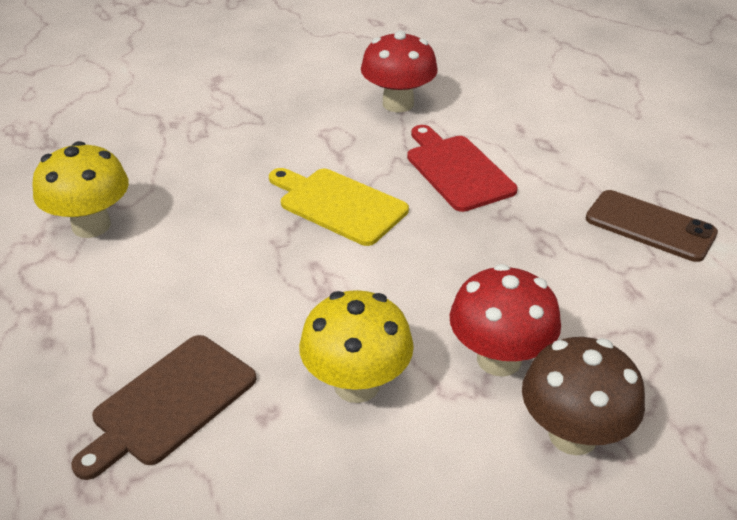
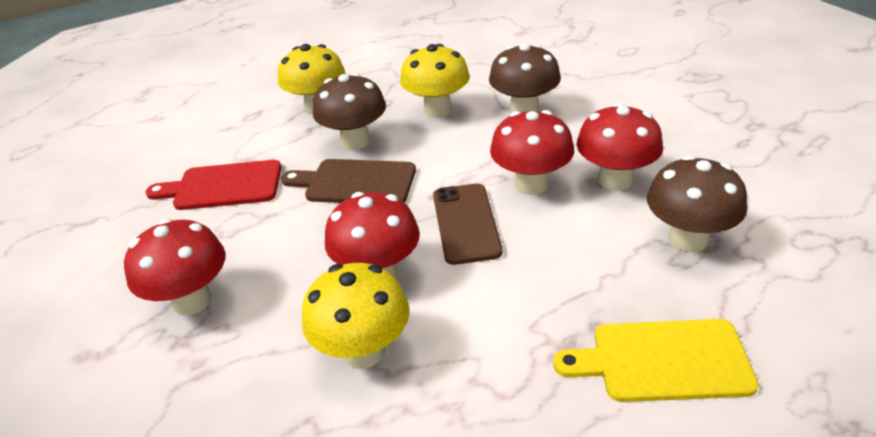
brown mushroom: [522,337,645,456] = 1 -> [313,73,386,150] [489,43,561,113] [647,155,747,252] = 3
red mushroom: [361,31,438,112] [450,264,561,377] = 2 -> [124,218,225,316] [325,192,420,279] [490,110,574,195] [577,103,663,191] = 4
yellow mushroom: [32,141,129,238] [299,290,414,403] = 2 -> [278,44,345,115] [302,263,410,369] [400,44,470,118] = 3

